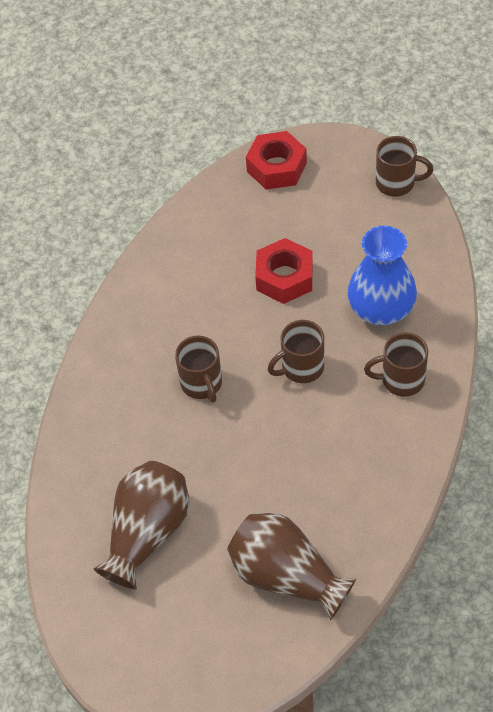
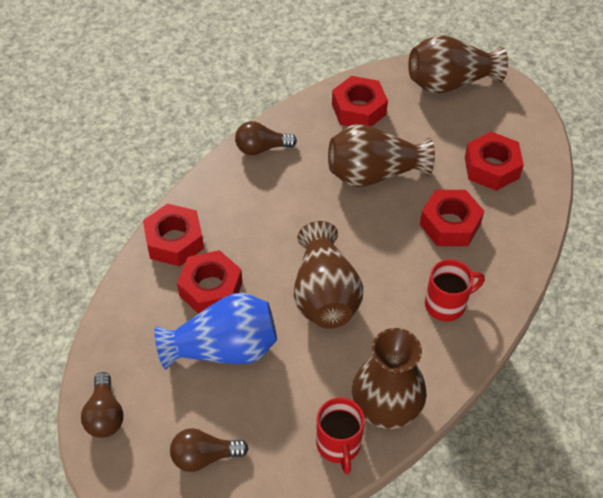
brown light bulb: none = 0 -> [81,372,123,438] [170,428,249,472] [235,121,297,155] = 3
brown mug: [175,336,222,403] [268,320,324,383] [364,333,428,397] [376,136,433,197] = 4 -> none = 0
brown vase: [94,461,190,590] [227,513,356,620] = 2 -> [294,221,363,329] [328,124,435,187] [352,328,427,429] [408,34,508,94] = 4
red mug: none = 0 -> [316,397,365,474] [425,259,485,321] = 2
red nut: [246,131,307,190] [255,238,313,304] = 2 -> [143,203,204,266] [177,250,243,314] [332,76,388,126] [419,190,484,246] [465,132,524,191] = 5

